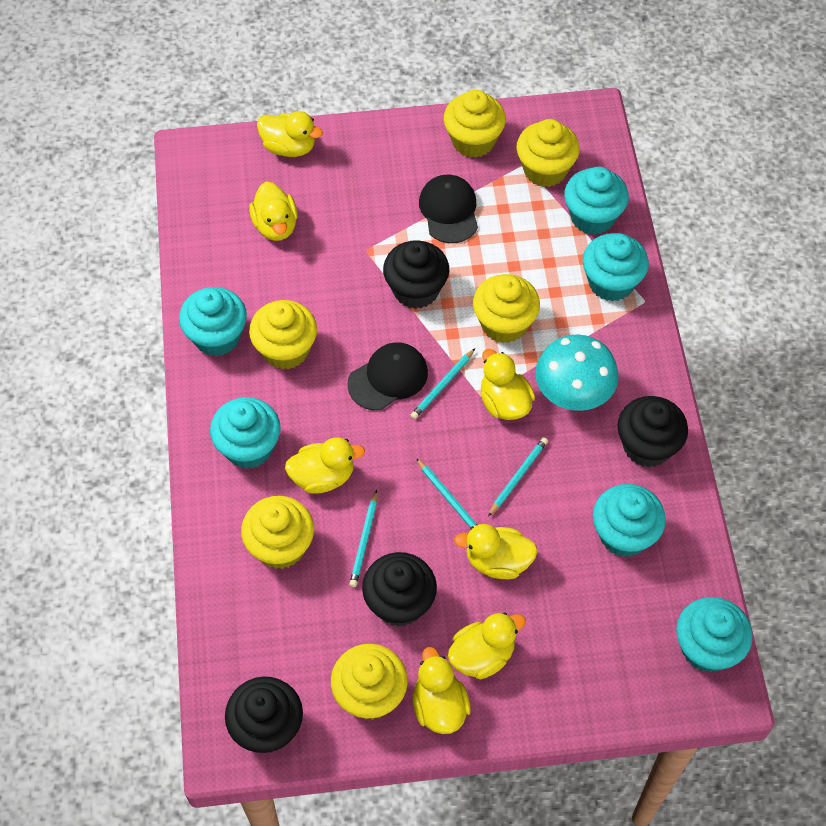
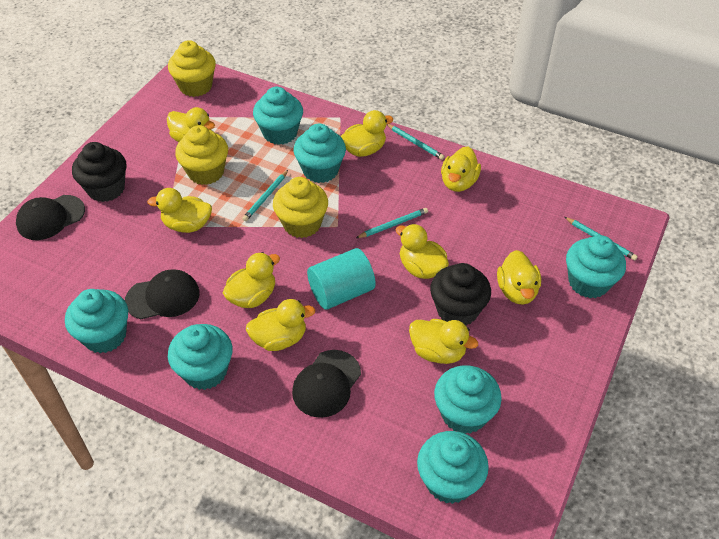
black cap: [347,342,428,410] [419,175,478,243] = 2 -> [16,195,85,240] [125,269,199,319] [292,350,361,418] = 3
black cupcake: [225,676,303,753] [362,552,437,627] [383,240,449,309] [617,396,688,468] = 4 -> [72,142,126,202] [430,263,491,326] = 2
turquoise cupcake: [179,287,247,356] [210,397,281,469] [564,167,629,235] [583,233,649,302] [593,484,666,557] [676,597,753,672] = 6 -> [65,289,128,353] [168,324,233,390] [253,87,303,145] [294,123,346,183] [417,431,489,504] [434,365,502,434] [566,235,626,298] = 7
turquoise cylinder: none = 0 -> [307,248,376,310] = 1
turquoise mushroom: [535,334,619,411] = 1 -> none = 0
yellow cupcake: [241,496,314,569] [249,300,317,370] [331,644,408,720] [444,90,506,158] [473,274,540,343] [516,119,580,187] = 6 -> [168,40,216,97] [175,125,228,185] [273,177,328,238] = 3
yellow duck: [249,182,298,241] [257,111,323,157] [285,437,365,494] [412,647,470,734] [448,613,526,679] [454,524,538,579] [481,349,535,420] = 7 -> [147,188,212,233] [167,107,215,142] [223,252,280,308] [246,299,315,351] [341,110,393,157] [395,224,449,279] [409,319,478,364] [441,146,481,192] [497,250,541,305] = 9

